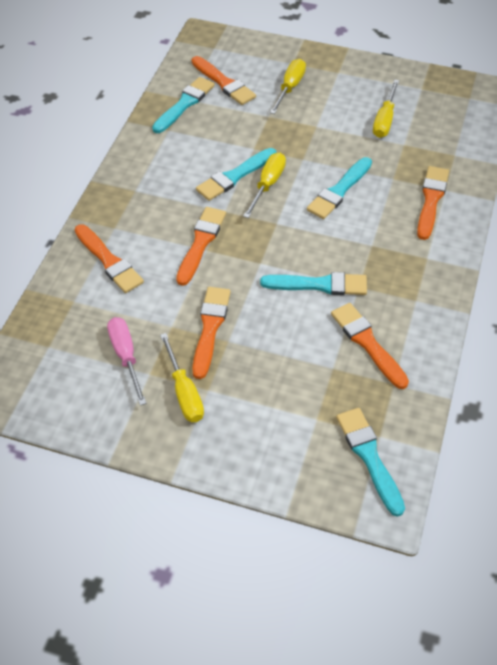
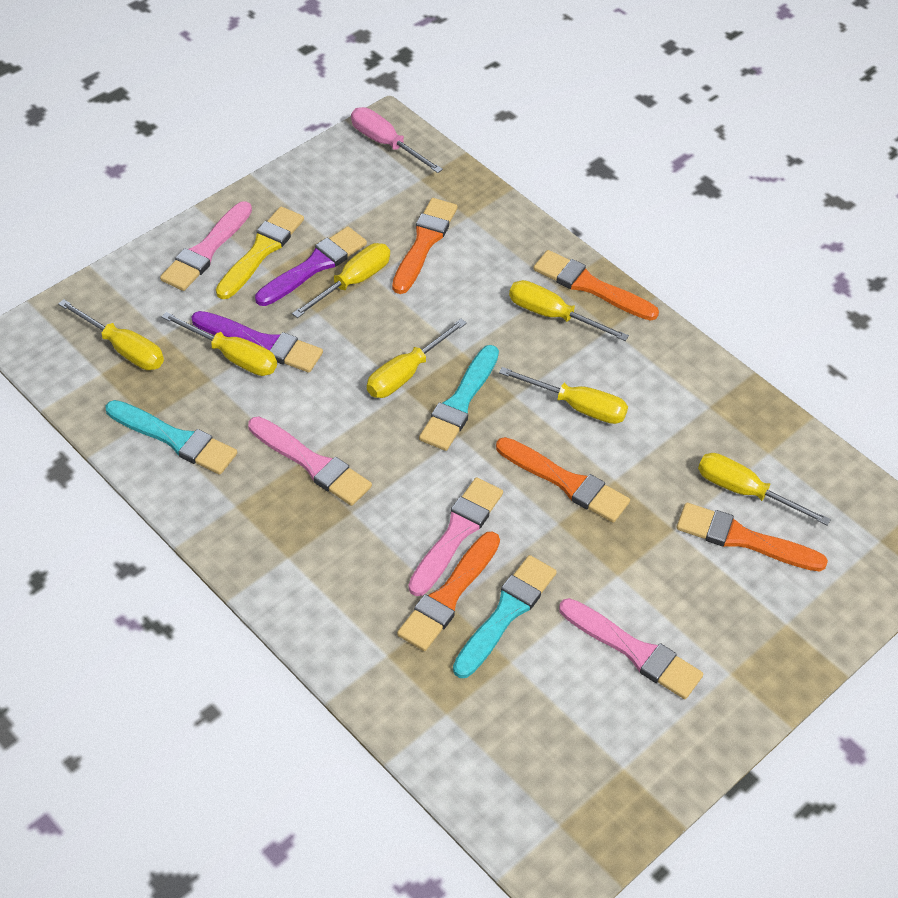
orange brush: [75,224,144,293] [176,207,226,286] [192,56,256,105] [192,287,231,379] [331,303,409,389] [417,166,449,240] = 6 -> [392,198,457,294] [397,532,500,651] [496,437,630,523] [533,250,659,321] [677,503,828,571] = 5
pink brush: none = 0 -> [160,201,252,291] [248,416,372,506] [408,477,503,596] [559,598,703,699] = 4
purple brush: none = 0 -> [191,311,323,373] [255,226,367,306] = 2
turquoise brush: [152,77,215,133] [196,148,276,201] [260,272,367,295] [307,157,372,219] [336,408,405,517] = 5 -> [105,400,237,474] [419,345,499,451] [453,555,557,678] = 3
yellow brush: none = 0 -> [216,207,304,299] = 1
yellow screwdriver: [160,333,204,422] [243,153,286,218] [270,59,306,114] [373,79,399,138] = 4 -> [58,299,164,370] [162,312,277,376] [292,243,390,318] [367,319,467,398] [499,367,628,424] [509,280,629,341] [698,453,831,525] = 7

